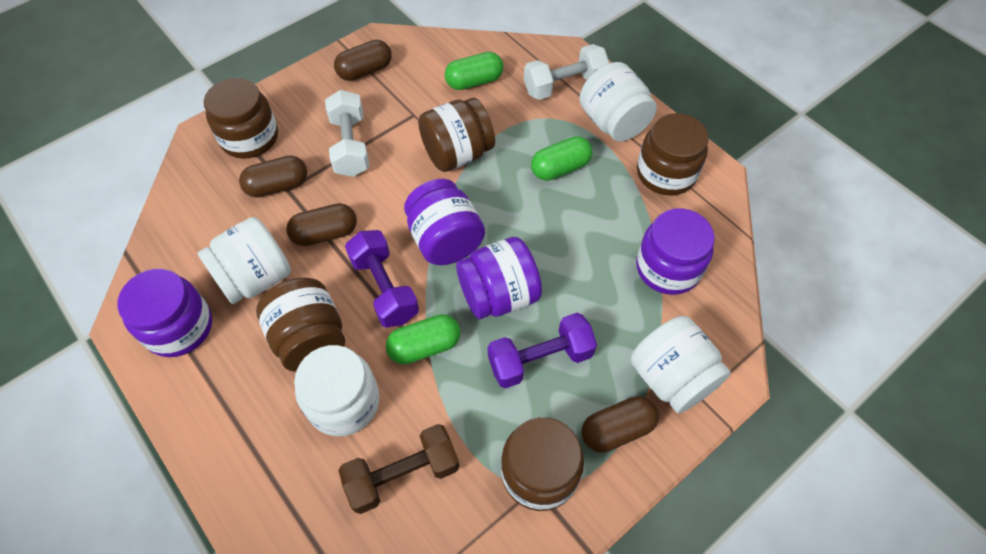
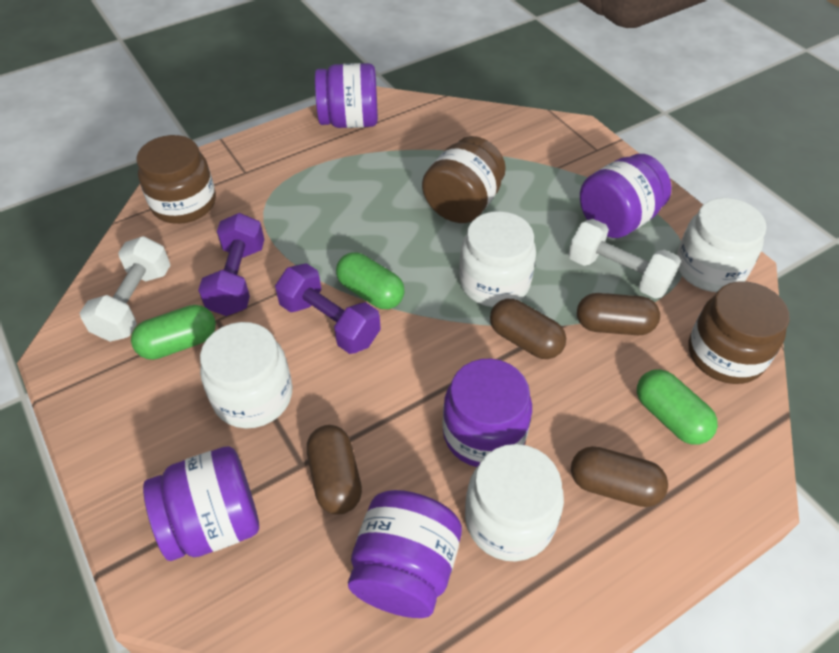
brown dumbbell: [339,424,460,514] = 1 -> none = 0
brown jar: [204,78,278,159] [256,278,345,372] [418,97,495,172] [501,417,584,511] [637,113,709,195] = 5 -> [137,135,216,224] [422,136,506,223] [689,281,789,384] = 3
purple jar: [117,269,212,357] [404,179,485,265] [456,237,542,319] [636,208,715,295] = 4 -> [143,446,259,561] [315,63,378,128] [348,490,462,618] [442,358,532,467] [580,154,671,238] = 5

